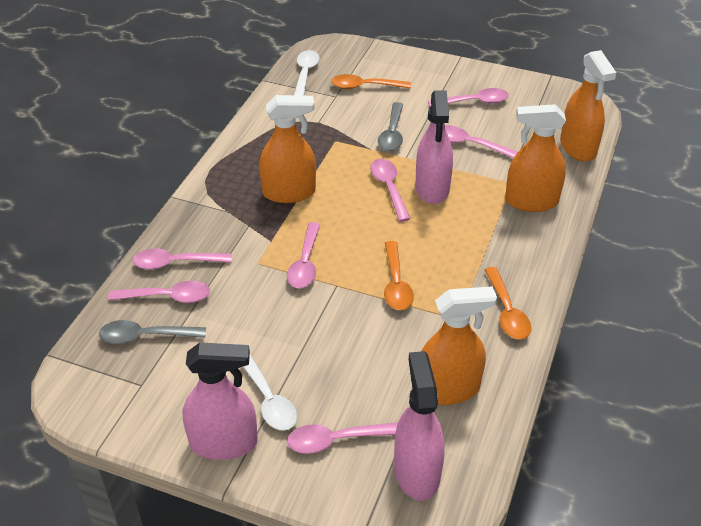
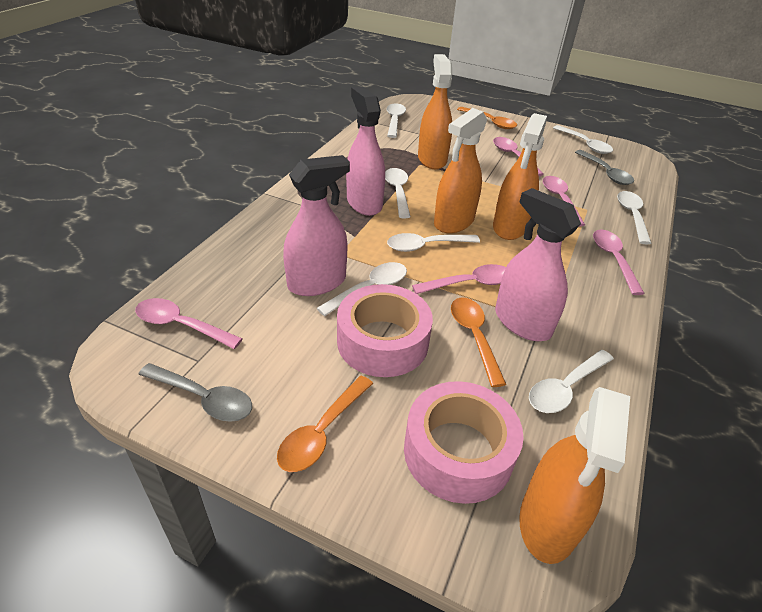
pink spoon: [108,281,210,303] [133,248,232,270] [287,222,320,288] [287,422,398,454] [370,159,410,222] [428,88,509,107] [445,125,518,158] = 7 -> [135,298,242,349] [412,264,506,294] [493,137,544,176] [543,176,585,227] [593,230,645,295] = 5
pink tape: none = 0 -> [337,284,433,377] [404,381,524,504] = 2
white spoon: [243,355,297,431] [294,50,319,96] = 2 -> [317,262,407,316] [385,168,410,218] [386,103,406,138] [387,233,480,252] [529,350,614,413] [553,125,613,154] [617,191,652,245] = 7

